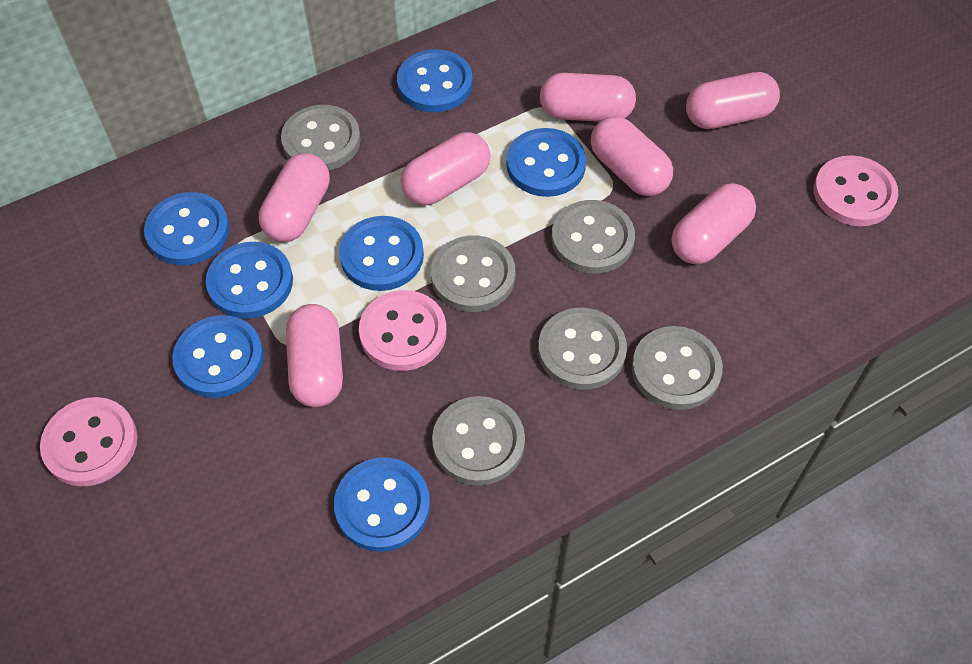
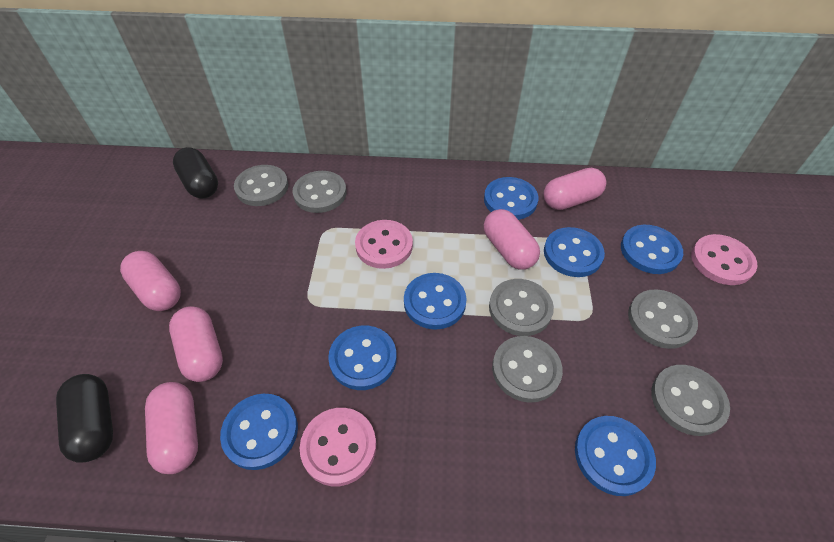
black capsule: none = 0 -> [56,374,113,463] [173,147,218,198] = 2
pink capsule: [259,153,330,242] [286,304,343,407] [400,132,491,205] [540,73,636,122] [591,116,673,196] [672,183,756,264] [686,72,780,129] = 7 -> [120,251,181,311] [145,382,198,474] [169,306,223,382] [484,209,540,270] [544,168,606,210] = 5

